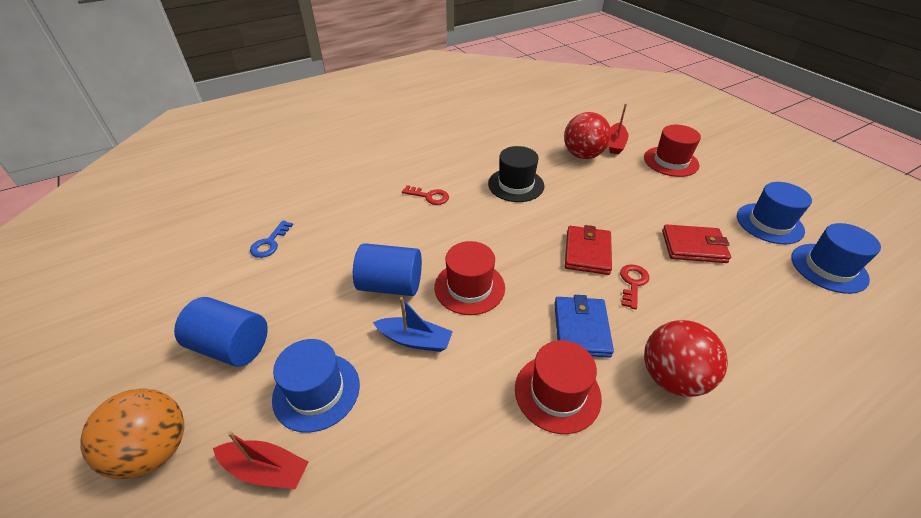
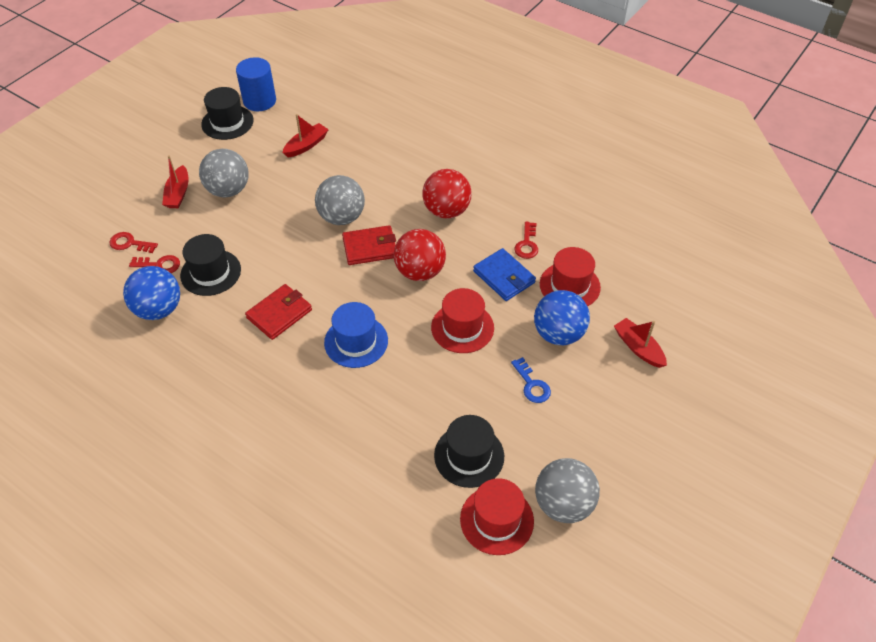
black hat: [488,146,544,202] = 1 -> [180,234,241,296] [201,87,254,140] [434,415,504,488] = 3
blue ball: none = 0 -> [123,266,180,320] [534,290,590,345] = 2
blue boat: [373,297,453,352] = 1 -> none = 0
blue cylinder: [174,297,268,367] [353,243,422,296] = 2 -> [236,57,276,111] = 1
blue hat: [272,339,360,433] [737,182,812,244] [791,223,881,294] = 3 -> [324,302,388,368] = 1
grey ball: none = 0 -> [199,149,249,198] [315,175,365,225] [535,458,600,523] = 3
orange ball: [81,389,184,480] = 1 -> none = 0
red boat: [213,431,309,489] [609,103,628,154] = 2 -> [162,155,189,208] [282,114,329,158] [614,318,667,368] = 3
red key: [402,185,449,205] [620,264,649,309] = 2 -> [109,232,158,253] [129,255,180,273] [514,222,538,259] = 3

